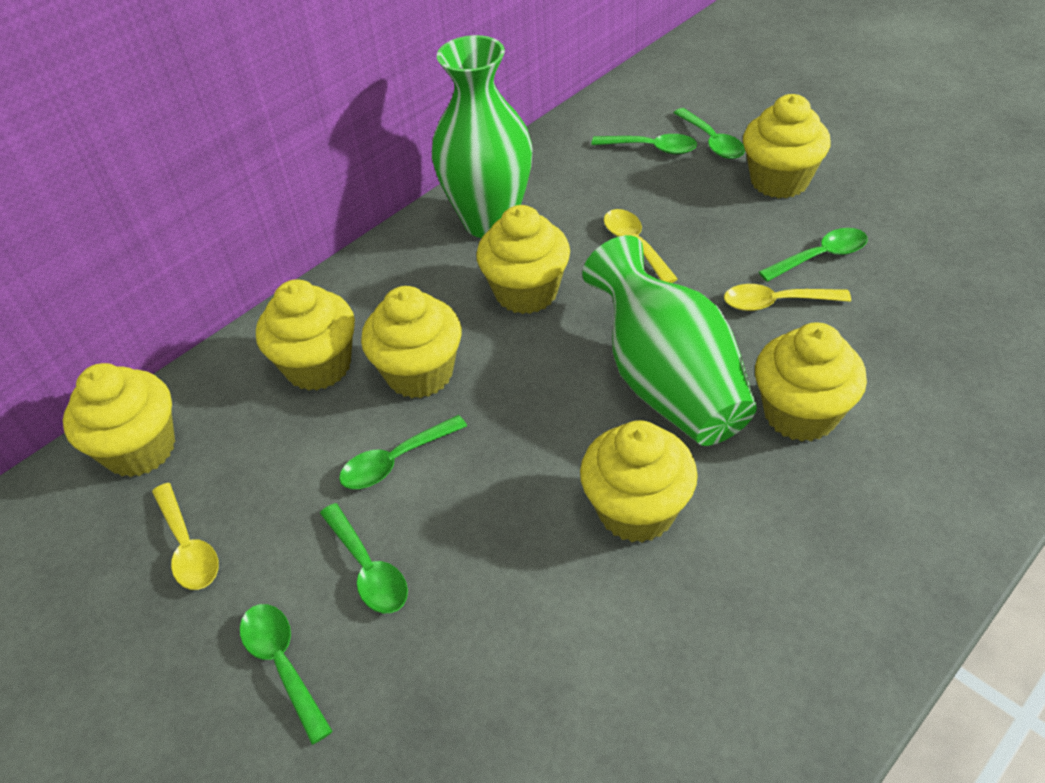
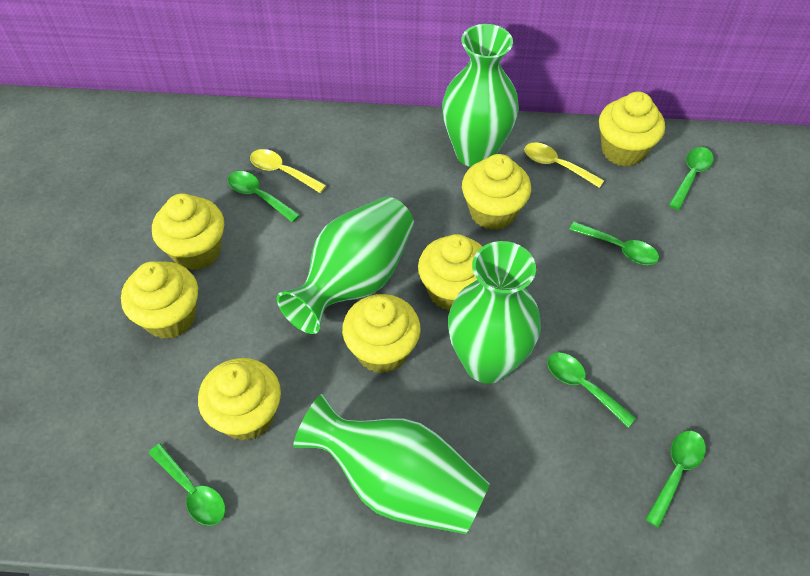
green vase: [432,35,533,238] [582,235,757,446] = 2 -> [277,197,414,334] [293,394,490,534] [442,24,519,167] [448,241,541,384] = 4
yellow spoon: [152,483,219,590] [604,209,678,283] [724,284,851,311] = 3 -> [250,149,326,193] [524,143,604,188] = 2

